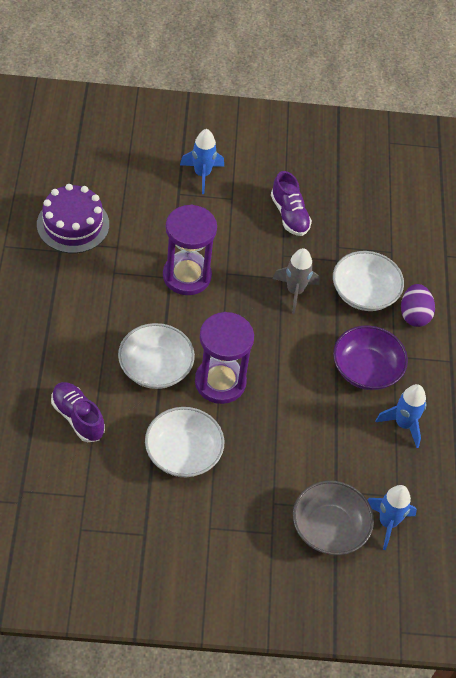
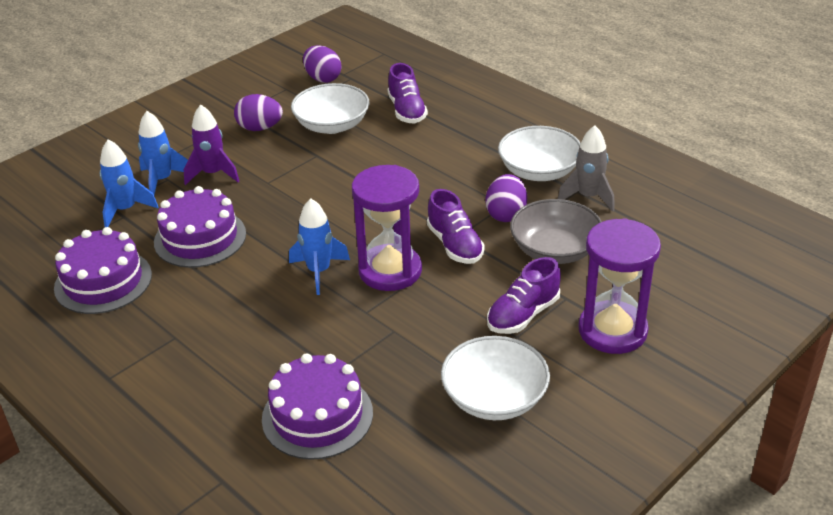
purple bowl: [333,325,408,390] = 1 -> none = 0
purple cake: [37,184,109,253] = 1 -> [54,227,152,314] [154,186,246,268] [262,353,373,460] = 3
purple egg: [401,284,435,327] = 1 -> [234,94,283,131] [303,45,342,83] [486,174,527,222] = 3
purple rocket: none = 0 -> [184,105,239,185] = 1
purple shoe: [51,382,105,442] [271,171,312,236] = 2 -> [388,63,428,124] [427,189,485,264] [487,257,561,334] = 3

